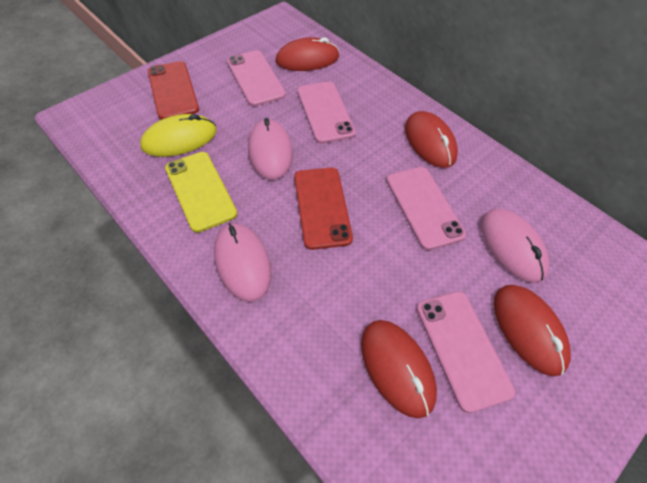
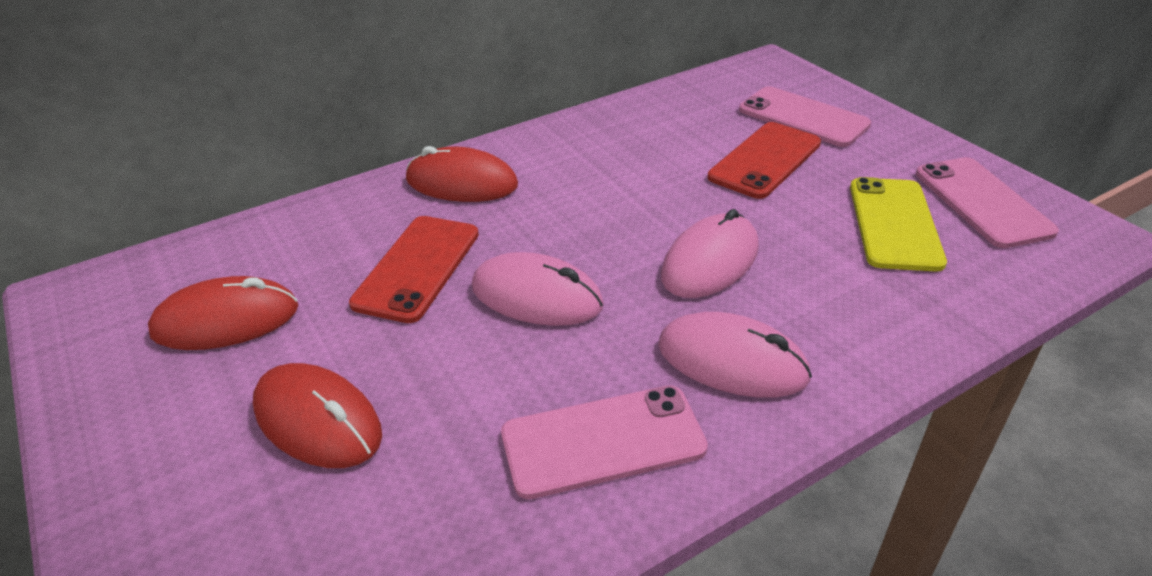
pink phone: [227,50,286,106] [297,81,356,144] [387,167,466,250] [417,291,515,413] = 4 -> [501,385,708,499] [739,86,871,147] [916,157,1059,248] = 3
red mouse: [276,37,339,71] [361,320,437,418] [405,111,458,168] [494,285,571,376] = 4 -> [148,276,298,350] [253,363,382,468] [406,146,518,202] = 3
yellow mouse: [140,114,217,157] = 1 -> none = 0

